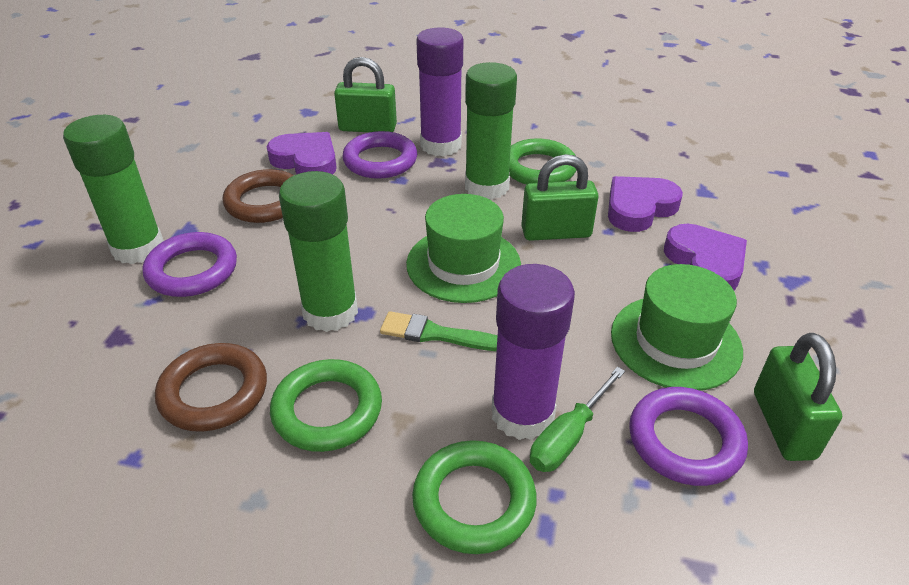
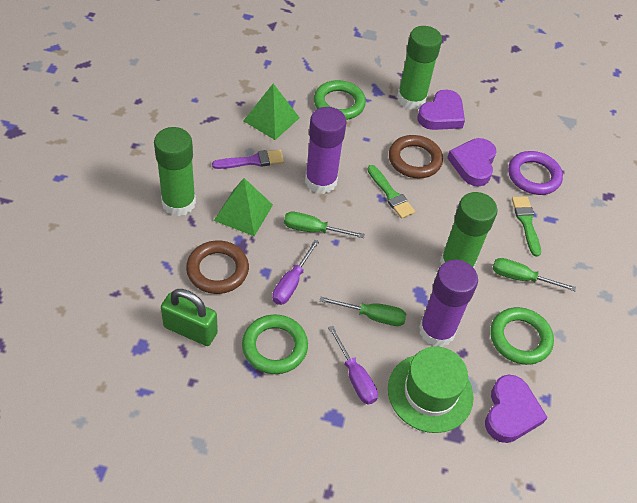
green brush: [380,311,498,351] = 1 -> [367,165,415,219] [512,196,541,257] = 2
green hat: [406,194,521,303] [611,264,743,391] = 2 -> [388,346,474,433] = 1
green padlock: [334,57,397,132] [521,154,599,241] [754,333,842,461] = 3 -> [161,289,218,346] = 1
green pyramid: none = 0 -> [214,178,273,236] [243,83,300,140] = 2
green screwdriver: [530,367,625,472] = 1 -> [284,212,365,238] [319,297,406,326] [493,258,576,291] = 3
purple brush: none = 0 -> [212,150,284,169] = 1
purple ring: [143,232,237,297] [342,131,417,179] [629,387,748,486] = 3 -> [508,151,563,195] = 1
purple screwdriver: none = 0 -> [272,240,319,305] [328,326,378,404] = 2

